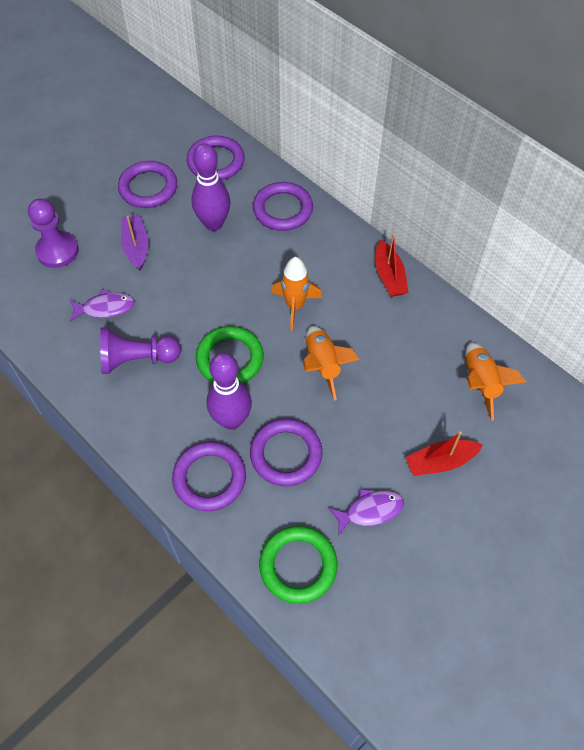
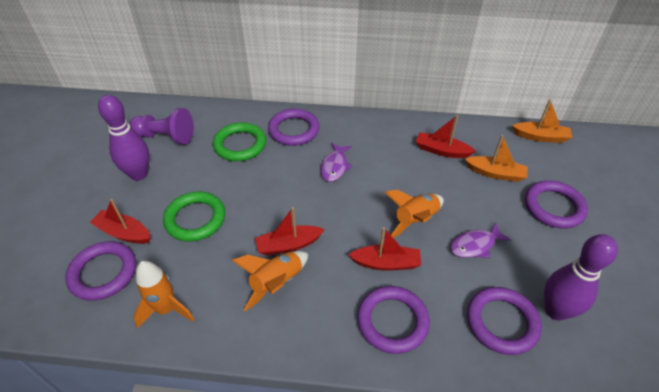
orange boat: none = 0 -> [465,135,528,182] [512,99,572,143] = 2
purple boat: [121,215,148,271] = 1 -> none = 0
purple pawn: [28,199,79,268] [100,327,181,374] = 2 -> [129,108,194,144] = 1
red boat: [375,234,409,297] [405,432,483,476] = 2 -> [90,199,151,244] [255,207,325,255] [349,227,421,271] [416,115,476,158] = 4

